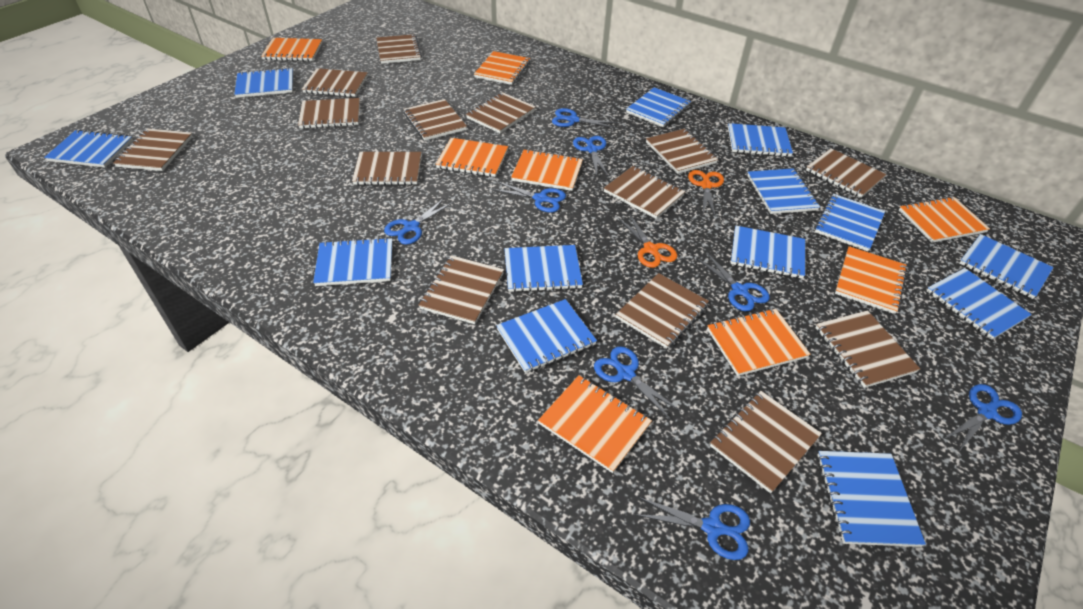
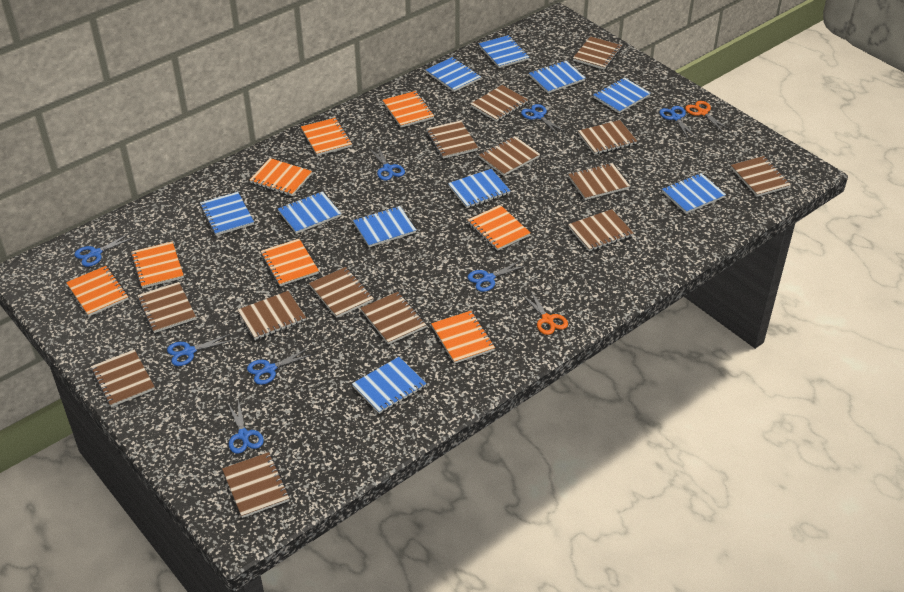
blue notebook: [44,130,133,168] [234,67,293,98] [313,237,392,286] [496,299,597,373] [504,245,583,292] [626,87,691,127] [728,123,793,157] [731,226,805,279] [747,168,820,214] [815,194,885,251] [817,451,926,547] [927,268,1032,340] [959,234,1054,299] = 13 -> [200,192,254,236] [278,191,341,234] [352,357,426,414] [353,206,416,247] [426,57,481,92] [448,169,511,208] [479,35,529,68] [529,61,585,93] [593,77,651,113] [662,173,726,213] = 10

